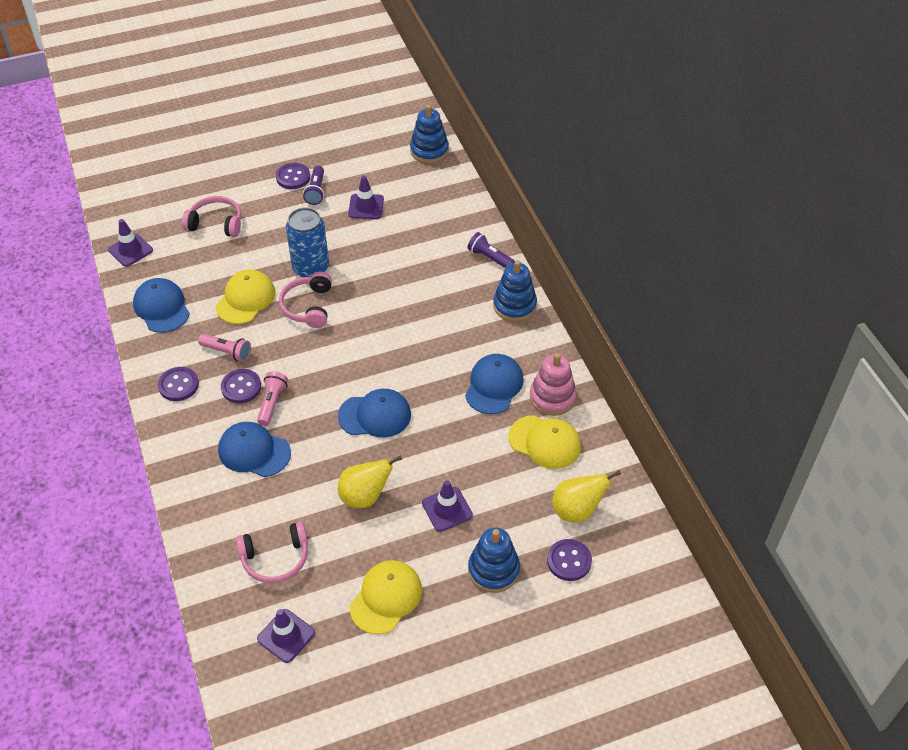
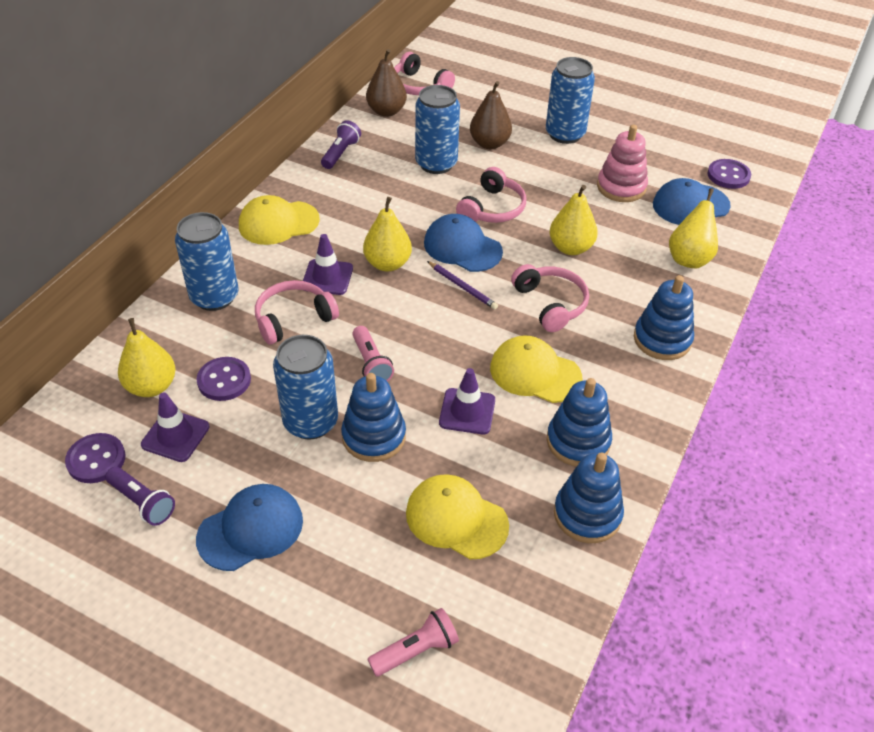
blue can: [286,207,329,277] = 1 -> [175,212,238,311] [273,335,338,439] [415,85,460,174] [546,57,595,144] = 4
blue cap: [133,278,190,333] [218,422,291,477] [338,389,411,438] [465,354,524,414] = 4 -> [196,484,303,571] [424,214,503,272] [653,178,731,225] = 3
blue stacking toy: [410,105,449,163] [468,527,520,593] [493,260,537,322] = 3 -> [341,373,406,462] [547,378,612,466] [554,452,624,543] [634,275,694,360] = 4
brown pear: none = 0 -> [366,49,407,117] [470,81,512,149] = 2
pink headphones: [182,196,241,237] [236,522,308,583] [279,272,332,328] = 3 -> [255,280,339,345] [394,52,455,95] [456,167,526,223] [511,264,589,332] = 4
purple button: [158,367,199,401] [221,369,261,403] [276,163,310,189] [547,539,592,581] = 4 -> [65,433,126,483] [197,357,251,401] [707,159,751,189] = 3
purple pencil: none = 0 -> [427,261,498,310] = 1
purple traffic cone: [108,219,153,267] [257,609,315,663] [348,175,384,219] [422,480,473,532] = 4 -> [141,392,210,462] [303,234,353,295] [439,368,495,434] = 3
yellow pear: [338,455,402,508] [552,470,621,522] = 2 -> [118,318,176,397] [363,197,412,271] [550,185,598,255] [669,188,718,268] = 4

